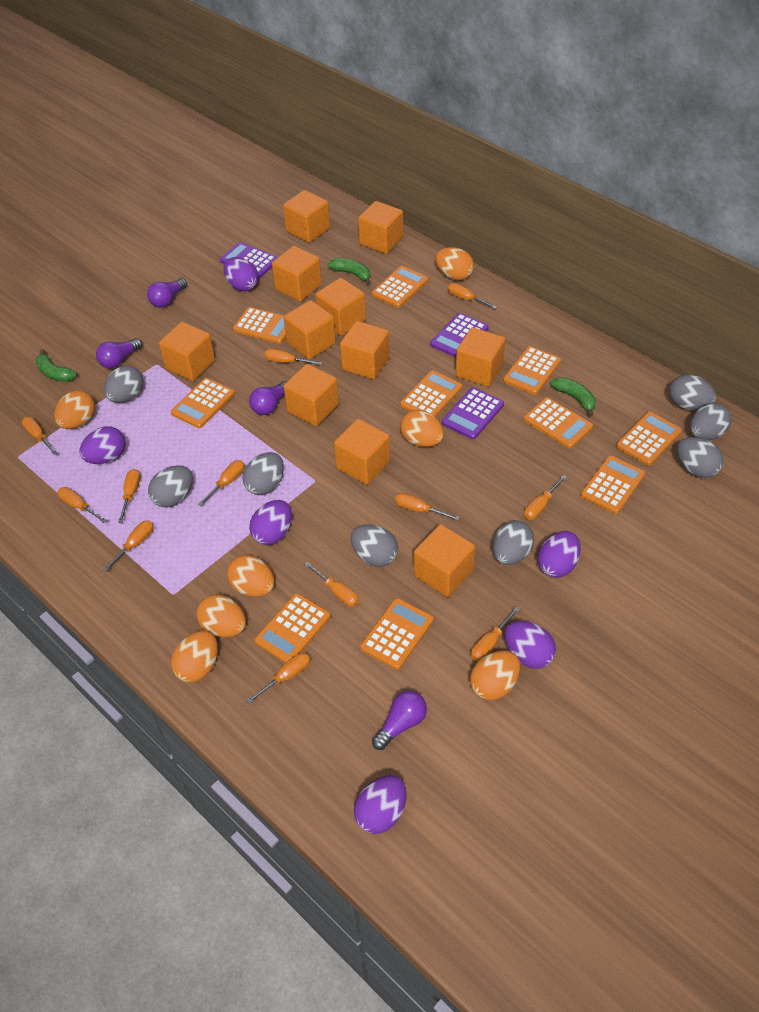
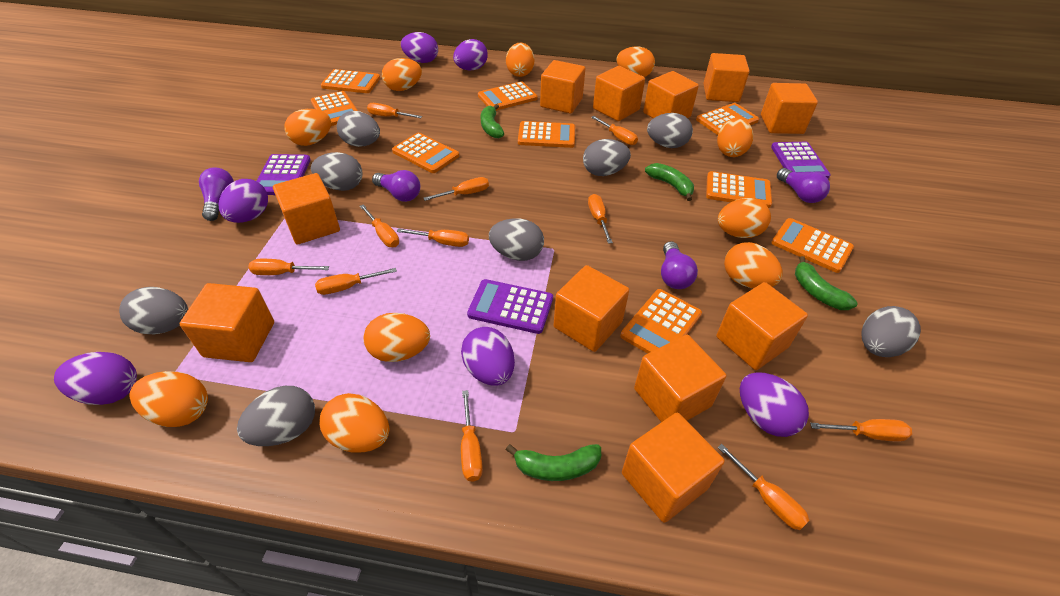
green banana: [35,349,77,382] [328,258,371,285] [551,377,596,416] = 3 -> [481,104,504,138] [506,444,601,481] [645,163,694,201] [795,256,858,310] = 4
orange calculator: [171,378,235,428] [233,307,286,344] [254,593,331,663] [360,598,434,670] [372,266,428,308] [400,370,462,417] [503,346,561,395] [524,397,593,448] [580,456,645,514] [616,412,682,465] = 10 -> [311,91,358,126] [321,69,380,93] [392,133,459,173] [478,81,538,111] [518,121,575,148] [620,289,702,353] [696,103,759,135] [706,171,772,208] [771,218,854,273] = 9
orange egg: [54,390,95,429] [171,630,218,683] [196,594,246,637] [227,555,275,597] [400,410,444,447] [436,247,474,280] [470,650,520,700] = 7 -> [129,371,208,427] [285,109,331,146] [320,393,389,452] [363,313,430,362] [382,58,422,91] [506,42,534,77] [616,46,655,77] [717,117,753,157] [718,198,771,238] [724,242,783,288] = 10
orange screwdriver: [22,417,58,455] [57,487,107,523] [103,520,154,571] [118,469,140,523] [198,460,245,506] [246,653,310,704] [264,348,322,365] [304,562,359,607] [395,493,460,520] [448,283,497,309] [471,607,520,661] [524,475,567,520] = 12 -> [248,259,329,275] [315,268,397,295] [360,204,399,247] [367,103,422,118] [397,228,469,247] [423,177,489,201] [461,390,483,482] [588,194,613,244] [591,116,638,145] [717,444,810,530] [810,419,912,442] = 11

